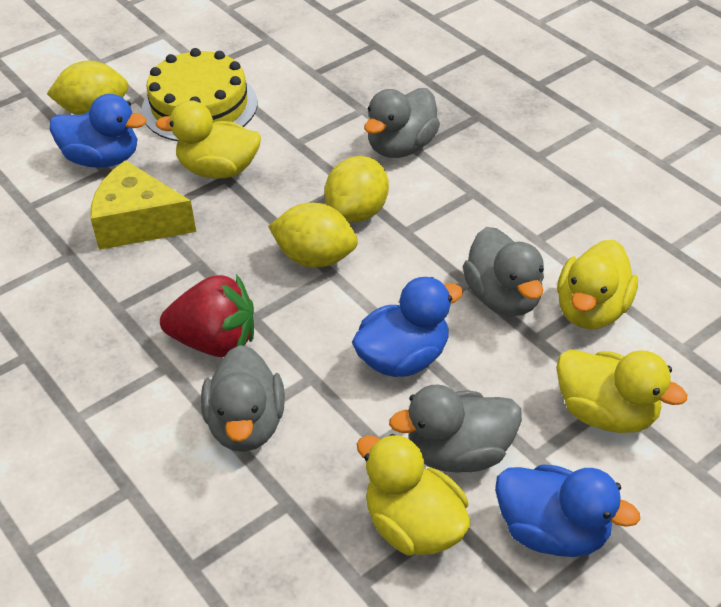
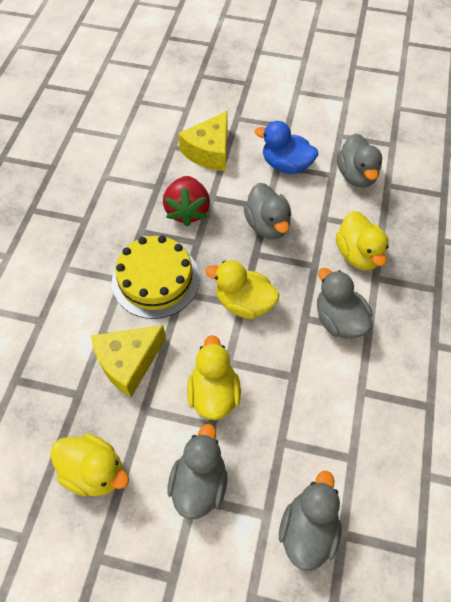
blue duck: [50,94,147,168] [352,277,463,377] [495,464,640,557] = 3 -> [255,121,318,174] = 1
grey duck: [201,345,285,452] [364,88,440,158] [389,384,522,473] [463,227,544,316] = 4 -> [167,424,228,519] [244,183,292,239] [279,471,342,571] [317,268,372,339] [337,133,382,188] = 5
yellow cheese: [90,160,196,250] = 1 -> [91,325,166,397] [178,111,228,171] = 2
yellow lemon: [47,61,129,115] [268,203,358,268] [324,156,389,223] = 3 -> none = 0

